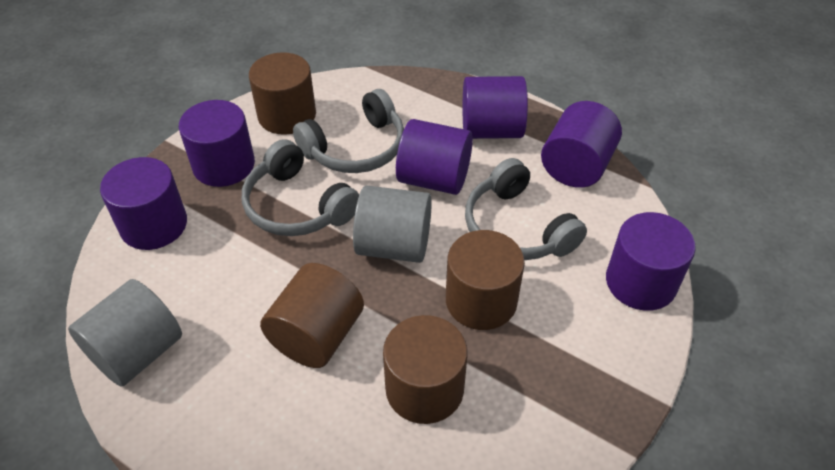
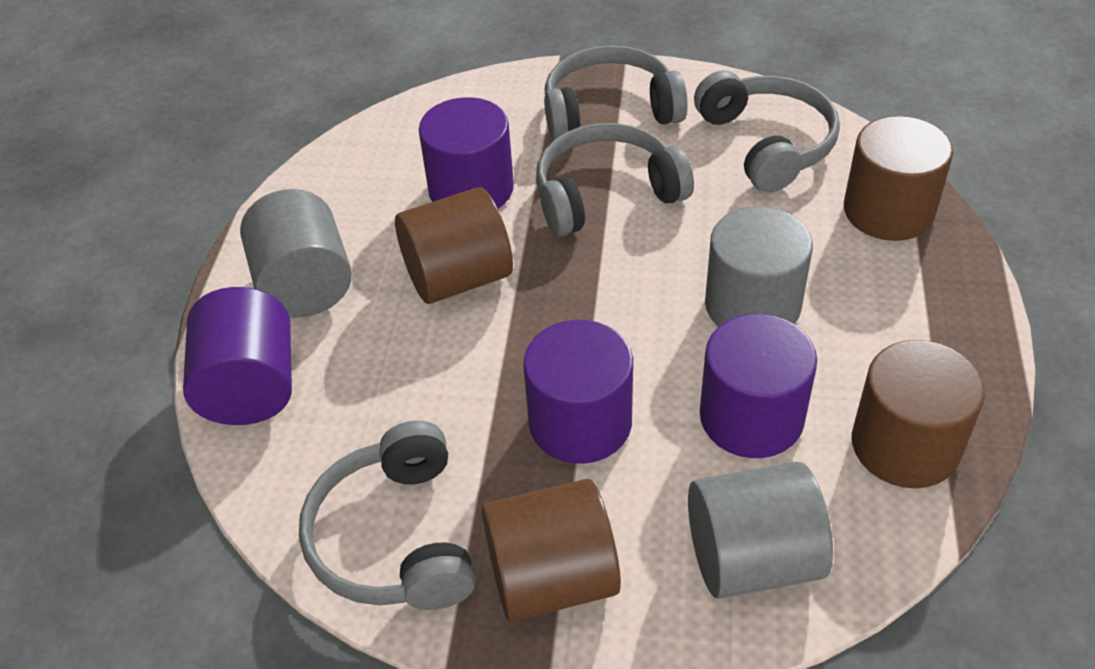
grey cylinder: [68,279,182,387] [353,186,432,263] = 2 -> [240,189,352,318] [688,462,833,599] [705,206,813,327] = 3
grey headphones: [242,139,359,236] [293,89,404,173] [465,158,587,260] = 3 -> [299,420,475,610] [536,123,694,236] [544,45,688,140] [694,70,840,192] = 4
purple cylinder: [100,157,187,250] [179,100,255,187] [396,119,473,195] [463,76,528,139] [541,101,622,188] [606,212,696,311] = 6 -> [183,287,292,425] [419,97,514,209] [523,320,633,464] [700,314,817,458] = 4

